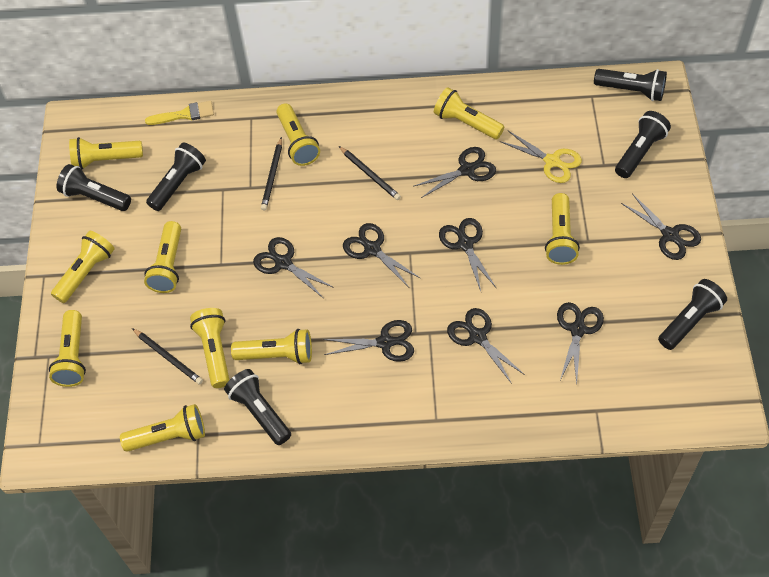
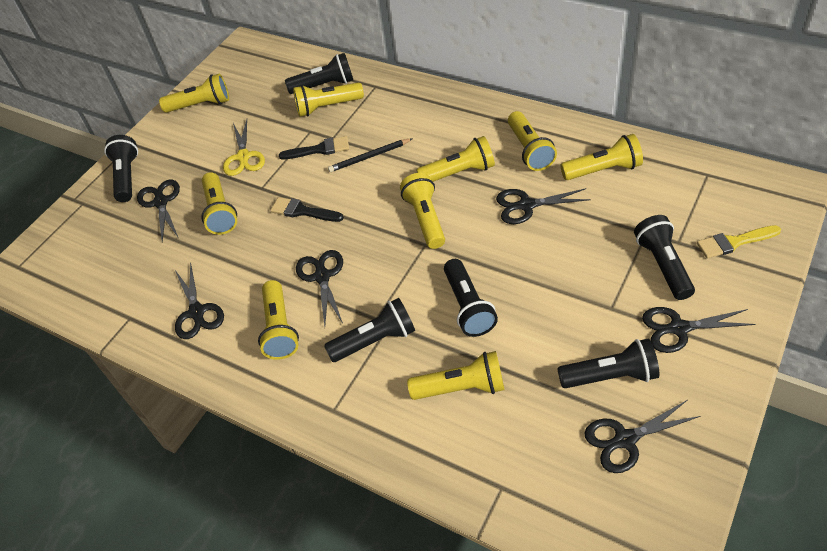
black brush: none = 0 -> [270,197,344,222] [279,136,349,159] = 2
black pencil: [132,328,203,385] [261,137,282,211] [339,146,401,200] = 3 -> [328,139,412,172] = 1
black scissors: [253,237,334,299] [323,320,414,362] [343,223,420,286] [413,147,496,198] [439,218,496,291] [447,308,525,384] [557,302,604,384] [621,194,701,260] = 8 -> [137,180,180,242] [175,262,224,339] [296,250,343,327] [496,188,591,224] [584,400,701,473] [642,307,756,353] = 6
yellow flashlight: [49,310,86,387] [51,231,115,303] [69,137,143,170] [120,404,205,452] [144,221,181,293] [190,308,230,388] [231,329,312,364] [276,103,320,166] [434,87,504,139] [545,193,580,265] = 10 -> [159,74,229,113] [201,172,237,235] [258,280,299,360] [293,82,364,117] [400,173,445,249] [407,351,504,400] [417,136,495,182] [508,111,557,171] [560,134,643,180] = 9

